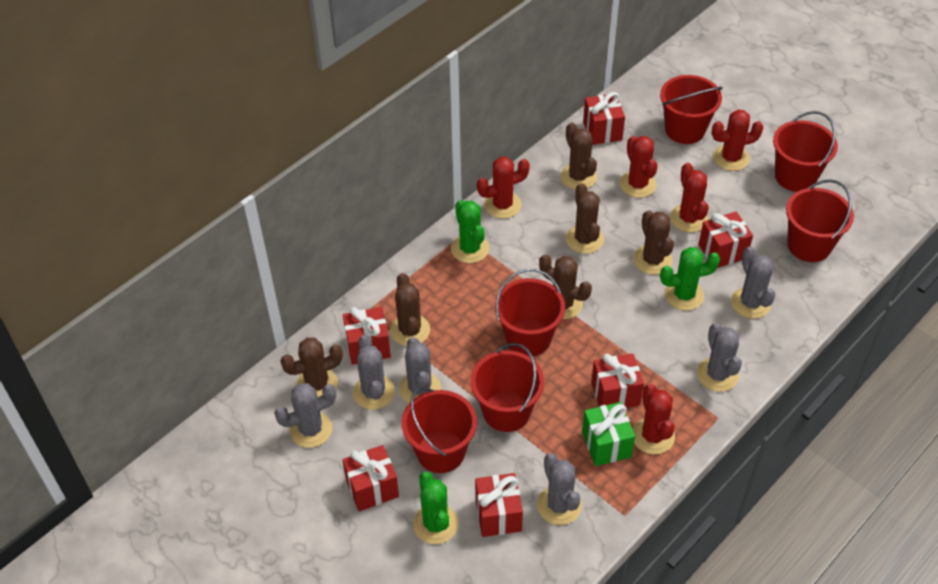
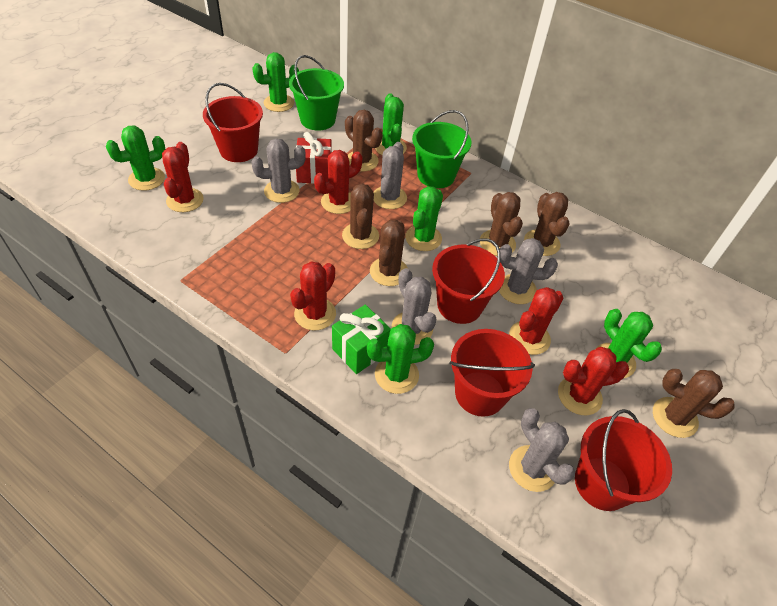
green bucket: none = 0 -> [289,55,344,131] [412,110,472,188] = 2
green cactus: [413,471,458,544] [451,200,489,263] [660,247,720,311] = 3 -> [106,126,165,191] [252,52,299,112] [367,324,434,394] [375,93,407,156] [405,186,443,251] [597,309,662,379] = 6
grey cactus: [274,383,336,448] [353,335,395,410] [399,337,441,403] [537,453,582,525] [697,323,742,392] [731,246,775,319] = 6 -> [251,138,306,203] [374,142,407,209] [392,268,437,345] [499,238,558,304] [509,408,575,492] = 5
red bucket: [402,388,477,473] [471,343,544,432] [495,269,565,356] [660,75,723,144] [773,111,838,192] [786,179,854,262] = 6 -> [203,83,263,162] [432,238,505,324] [450,329,535,417] [575,409,672,511] = 4
red gift: [342,445,399,511] [343,307,391,365] [475,473,523,537] [583,92,625,145] [591,353,644,408] [698,211,753,268] = 6 -> [296,132,332,184] = 1

